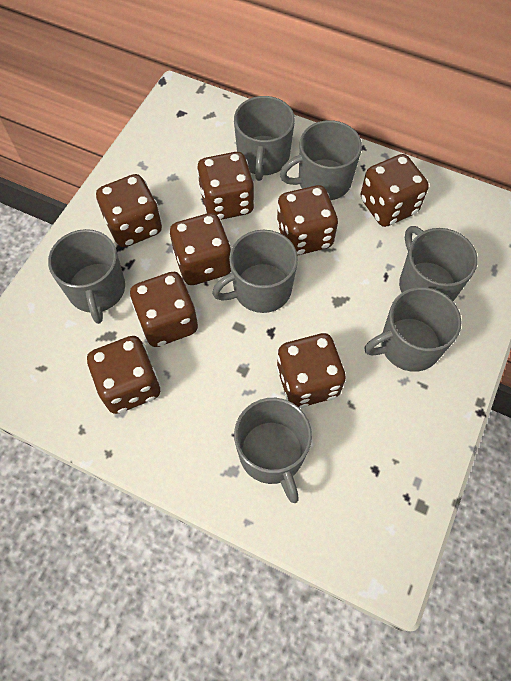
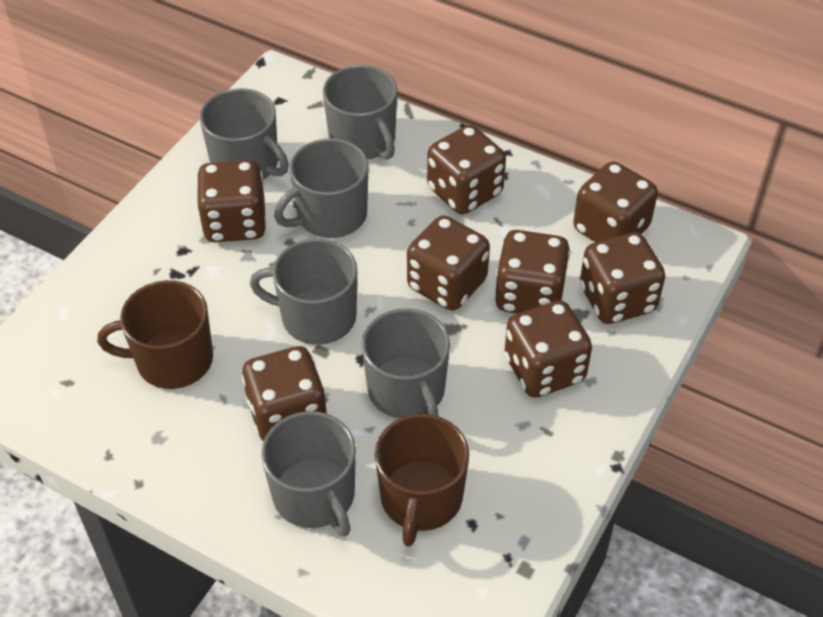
brown mug: none = 0 -> [97,280,213,389] [375,414,469,547] = 2
grey mug: [48,229,125,324] [212,230,298,313] [234,96,295,181] [234,398,312,503] [280,120,362,200] [364,287,462,372] [399,226,478,301] = 7 -> [200,88,289,180] [250,239,357,345] [261,411,356,536] [274,138,368,238] [323,65,398,160] [362,308,450,418] = 6

